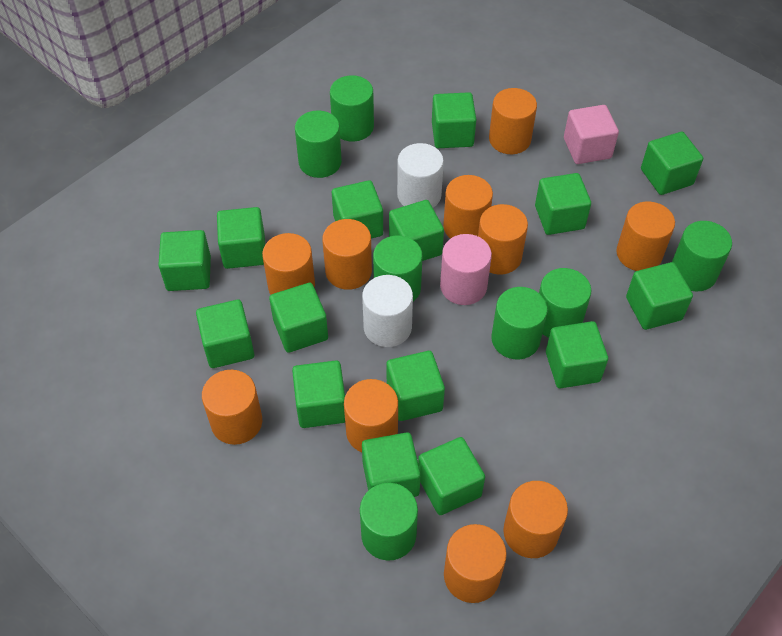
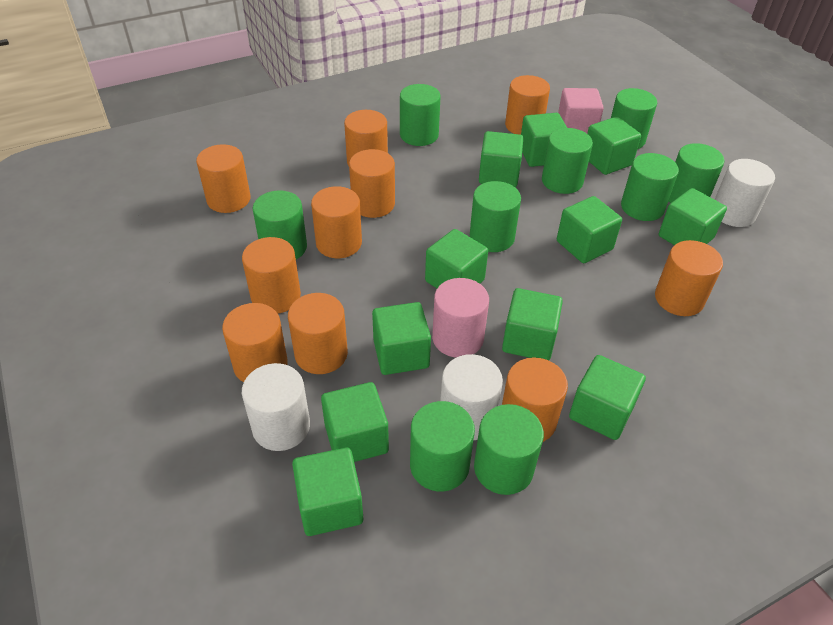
green cube: [158,230,211,291] [196,300,254,368] [217,207,265,269] [269,283,328,353] [292,360,345,428] [332,180,383,239] [362,432,421,497] [387,351,445,421] [389,200,444,261] [418,437,485,515] [432,92,476,148] [535,173,591,235] [546,321,608,389] [626,262,693,330] [641,132,703,195] = 15 -> [292,448,363,536] [321,382,389,462] [372,302,431,375] [425,229,488,288] [479,131,523,187] [502,288,563,361] [521,113,567,167] [557,196,622,263] [569,355,646,440] [587,117,641,175] [659,188,727,245] = 11
green cylinder: [295,110,342,178] [330,75,374,142] [360,483,418,561] [373,236,422,302] [492,287,548,359] [539,268,591,338] [672,221,732,291] = 7 -> [253,191,307,259] [400,84,440,146] [410,401,475,491] [470,181,521,252] [474,404,544,495] [542,128,593,194] [611,88,657,149] [621,153,679,221] [669,143,724,203] = 9
white cylinder: [362,275,413,347] [397,143,444,208] = 2 -> [242,363,310,451] [440,354,503,440] [714,159,775,227] = 3

